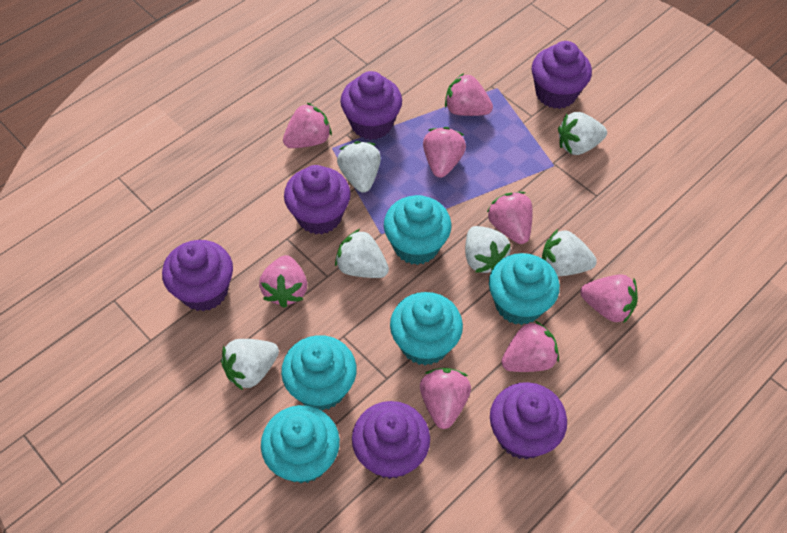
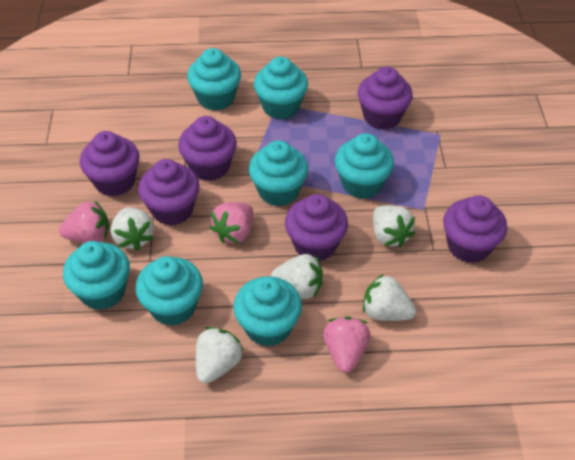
pink strawberry: [259,255,307,308] [283,102,332,148] [420,368,471,429] [423,127,466,178] [445,73,493,116] [487,192,533,244] [501,321,559,372] [580,274,638,323] = 8 -> [59,200,110,243] [210,202,253,243] [323,316,371,373] = 3
turquoise cupcake: [261,405,340,483] [281,335,357,411] [384,195,452,265] [390,292,463,365] [489,253,560,325] = 5 -> [63,241,130,310] [135,256,203,326] [187,48,241,111] [234,276,302,347] [249,140,309,206] [254,57,308,119] [335,133,394,199] = 7
white strawberry: [221,339,279,390] [335,229,389,278] [337,141,381,192] [465,226,511,274] [542,229,597,276] [558,112,607,155] = 6 -> [111,207,154,251] [196,327,244,384] [271,254,323,299] [363,274,416,321] [373,205,415,248] = 5

